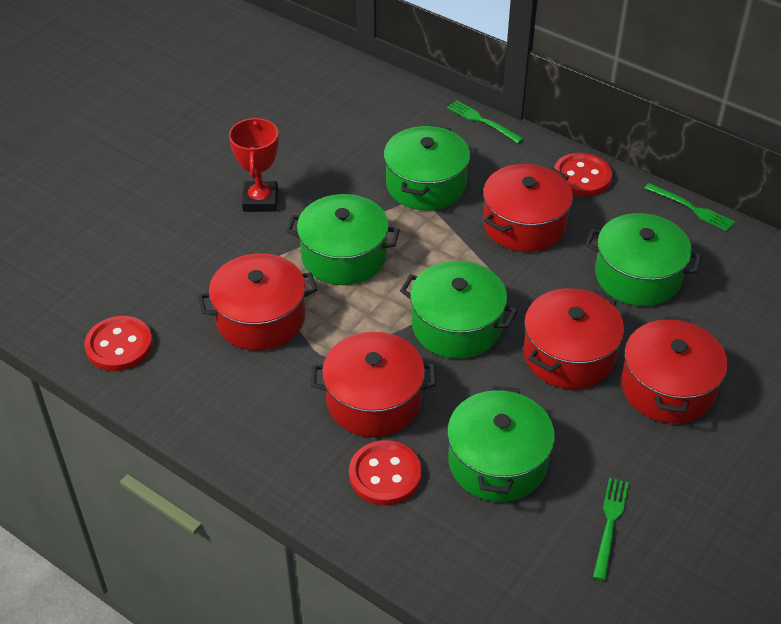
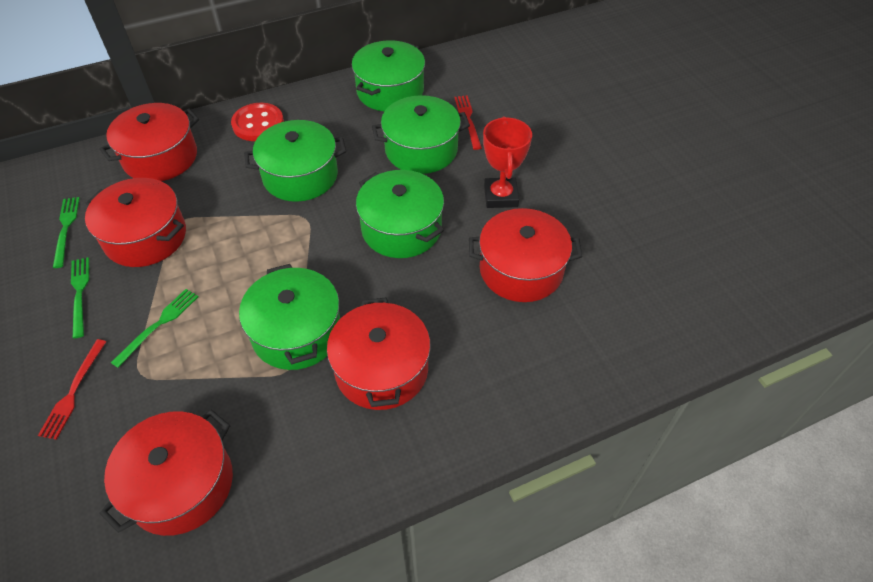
red button: [84,316,153,371] [349,440,421,505] [554,153,612,197] = 3 -> [231,103,284,141] = 1
red fork: none = 0 -> [38,339,107,440] [454,95,482,150] = 2

